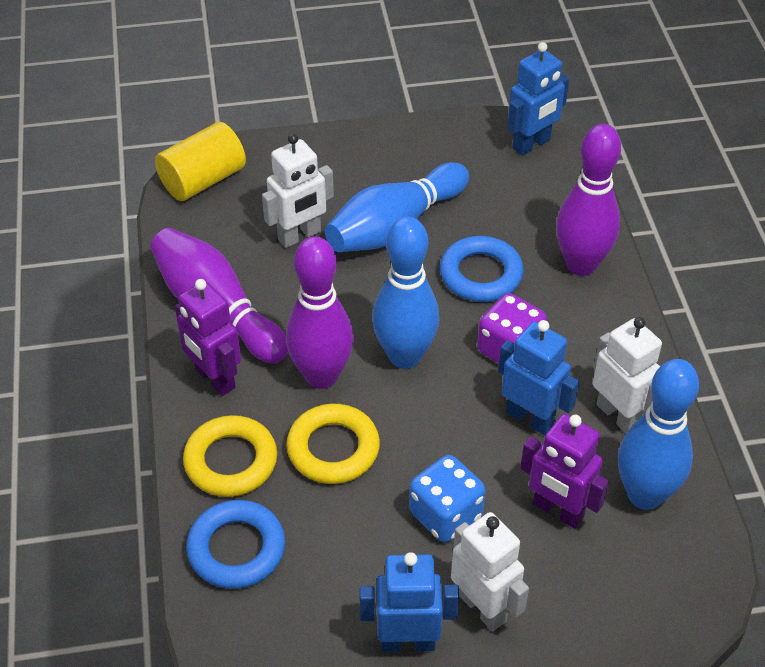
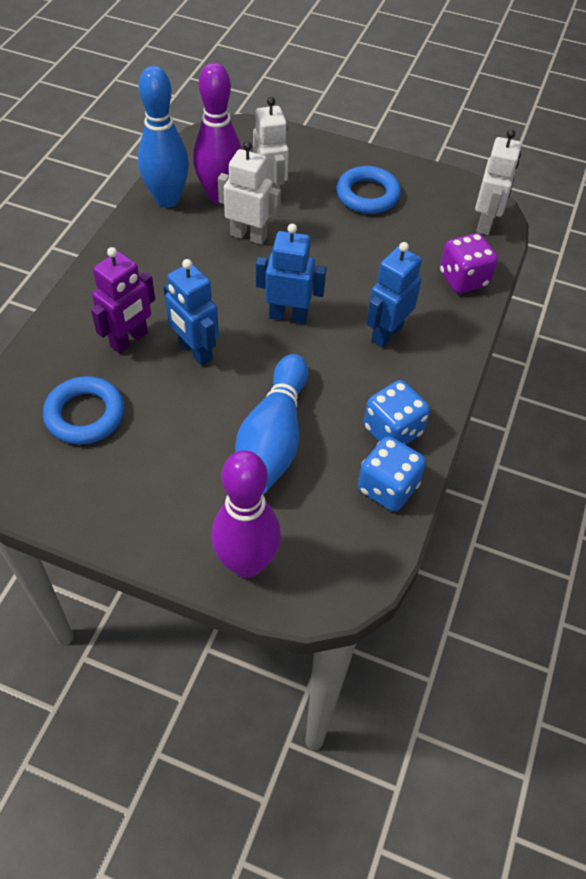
blue bowling pin: [325,162,469,252] [372,216,439,369] [618,359,699,510] = 3 -> [138,66,189,208] [235,354,308,494] = 2
blue dice: [409,455,486,542] = 1 -> [358,436,426,512] [364,380,430,445] = 2
purple bowling pin: [150,228,288,363] [286,237,354,389] [556,124,621,276] = 3 -> [193,63,242,204] [211,450,281,578] = 2
purple robot: [175,279,241,396] [520,414,609,529] = 2 -> [91,247,155,354] = 1
yellow cylinder: [155,122,246,201] = 1 -> none = 0
yellow ring: [183,415,277,497] [286,404,380,484] = 2 -> none = 0

